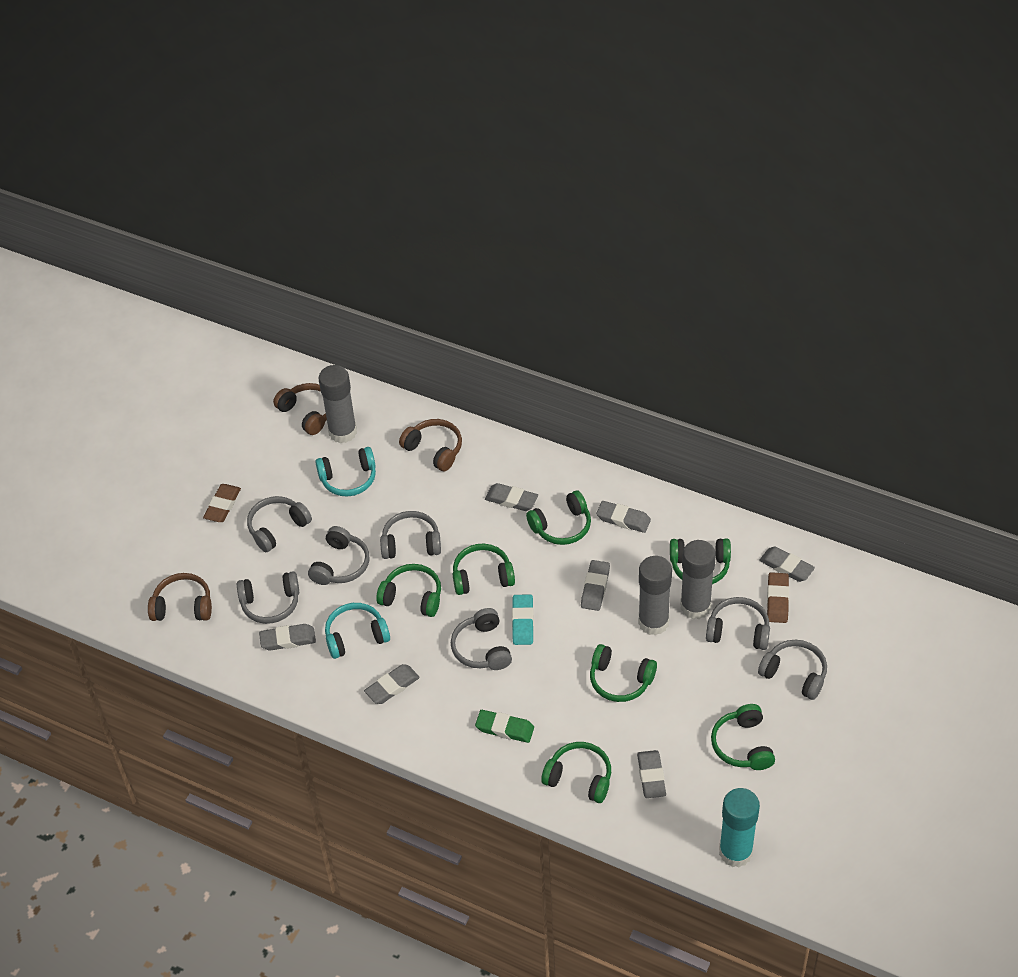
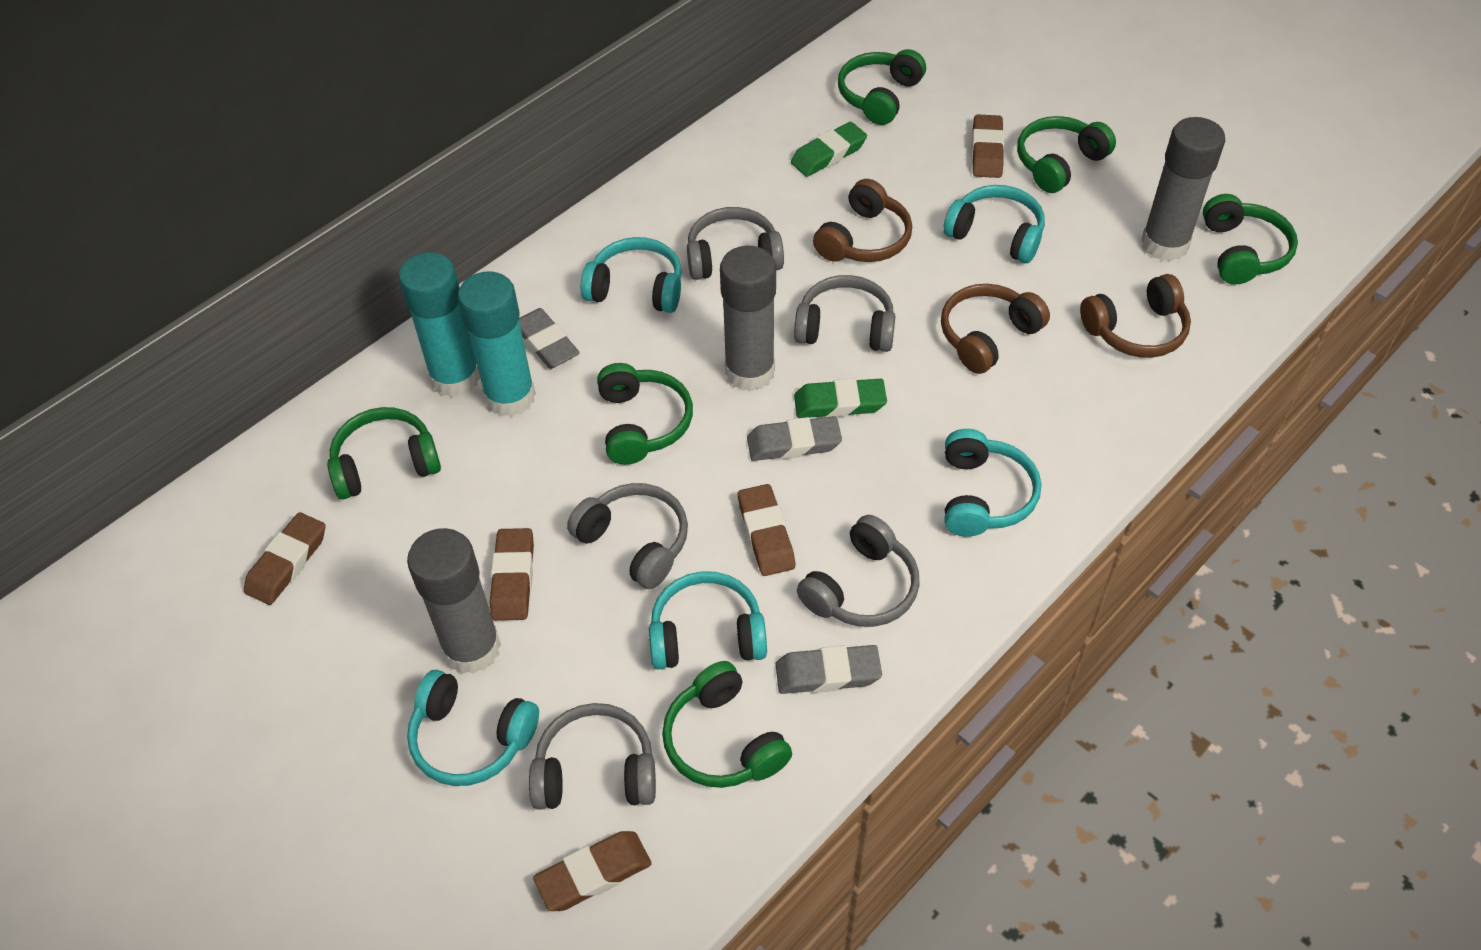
brown eraser: [203,484,241,522] [767,572,789,623] = 2 -> [244,512,325,605] [490,528,534,621] [533,831,652,911] [738,484,795,576] [972,114,1004,178] = 5
green eraser: [475,710,534,743] = 1 -> [791,122,867,177] [794,378,887,418] = 2
green headphones: [376,564,441,617] [453,544,515,595] [526,491,591,545] [541,742,611,803] [590,644,657,702] [670,538,731,584] [711,704,775,770] = 7 -> [327,407,441,499] [597,363,693,465] [662,661,792,788] [838,49,926,125] [1017,116,1116,193] [1203,194,1298,284] = 6
grey eraser: [259,624,316,651] [364,664,420,704] [485,483,538,511] [581,560,610,611] [596,501,651,533] [637,750,666,798] [759,547,815,582] = 7 -> [519,308,580,369] [747,416,842,461] [775,645,882,694] = 3
grey headphones: [237,572,299,624] [247,496,312,552] [308,526,369,585] [380,511,441,559] [451,608,512,670] [706,597,770,650] [758,640,827,700] = 7 -> [529,703,656,810] [567,483,688,589] [687,207,784,280] [794,275,896,352] [797,515,920,627] = 5
turquoise eraser: [512,594,534,645] = 1 -> none = 0
turquoise glue stick: [719,788,760,867] = 1 -> [398,252,480,397] [458,271,536,417] = 2
turquoise headphones: [315,447,376,497] [325,603,390,659] = 2 -> [407,670,539,786] [581,237,682,313] [649,571,767,670] [943,185,1045,263] [945,429,1041,537] = 5

